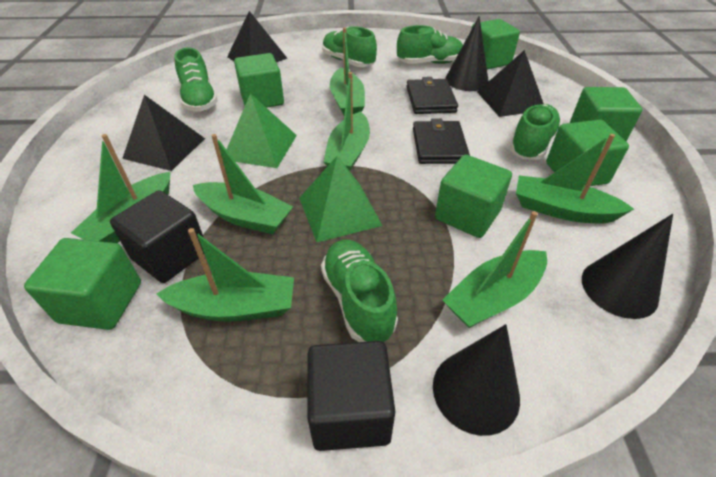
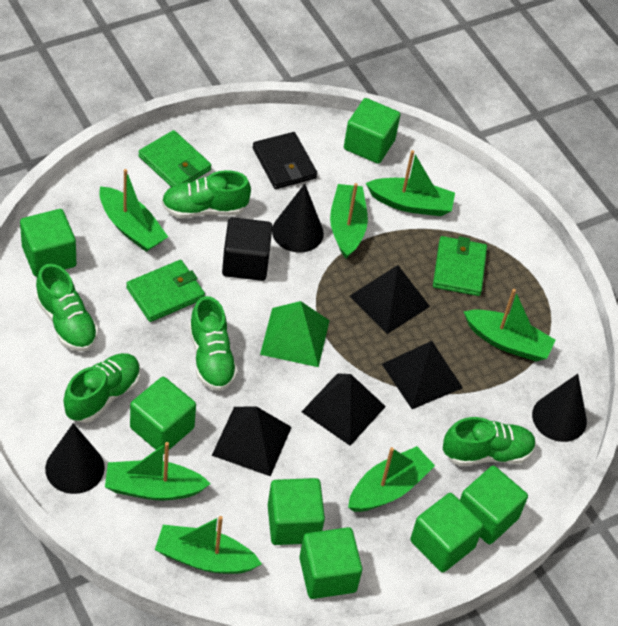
black cube: [110,190,204,283] [307,341,395,451] = 2 -> [222,217,273,281] = 1
black pyramid: [122,95,205,171] [227,11,287,63] [477,50,544,117] = 3 -> [212,406,292,477] [301,373,386,446] [349,265,430,334] [382,341,463,409] = 4
black wallet: [406,77,458,114] [413,118,470,164] = 2 -> [253,132,317,189] = 1
green cube: [24,238,141,330] [234,53,284,108] [435,155,512,238] [471,19,520,69] [546,119,629,186] [570,87,642,141] = 6 -> [20,209,76,277] [130,377,196,454] [268,478,325,545] [299,527,362,599] [344,98,400,164] [410,493,483,573] [460,466,528,544] = 7
green pyramid: [226,93,297,168] [299,156,383,242] = 2 -> [260,301,330,367] = 1
green wallet: none = 0 -> [126,260,205,322] [138,130,212,187] [433,236,487,296] = 3

